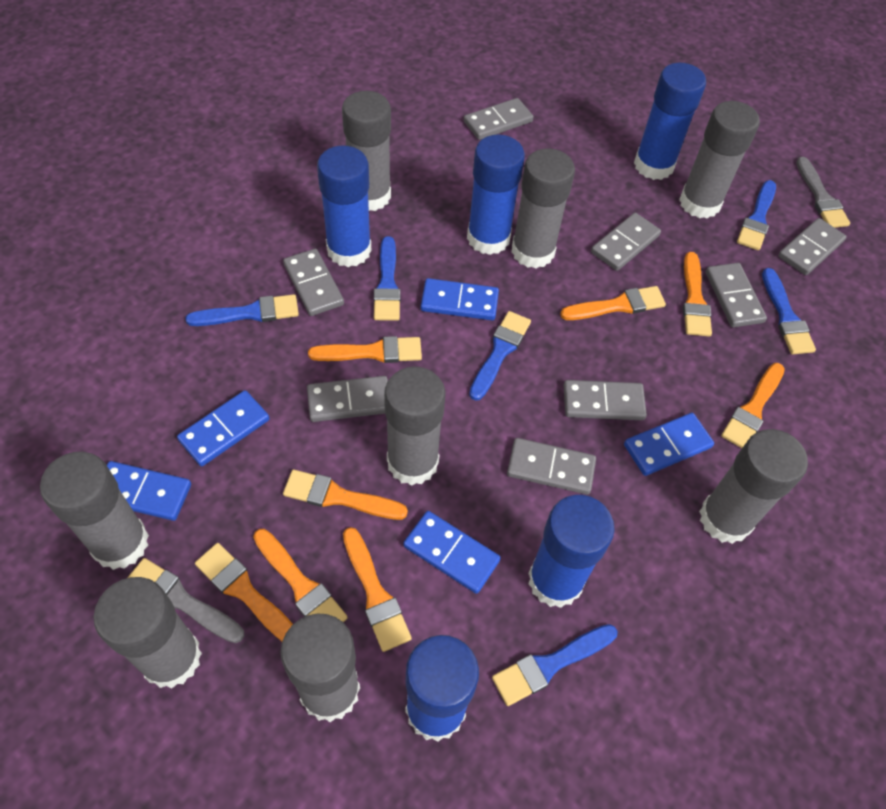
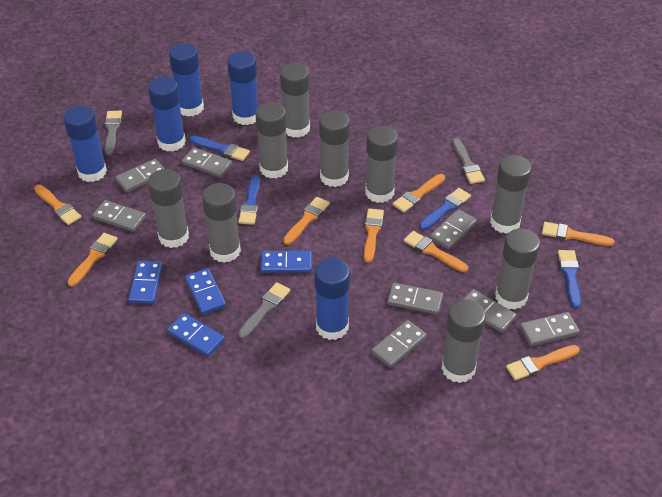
blue brush: [186,294,299,326] [374,236,401,321] [469,311,531,401] [492,624,618,706] [737,180,776,250] [762,268,816,354] = 6 -> [189,135,250,161] [238,175,260,225] [419,188,471,230] [558,250,581,308] = 4
blue domino: [107,461,191,521] [177,390,270,466] [403,511,501,594] [421,278,499,320] [624,413,714,476] = 5 -> [128,261,163,304] [167,313,225,357] [185,268,226,315] [261,251,312,273] = 4
grey brush: [127,558,244,643] [796,157,850,228] = 2 -> [105,110,122,155] [238,282,290,339] [452,138,485,184] = 3
grey glue stick: [40,452,149,570] [93,577,202,688] [281,613,360,722] [342,91,391,211] [384,367,445,486] [511,149,575,269] [679,101,760,219] [699,429,808,544] = 8 -> [148,169,189,248] [202,183,241,263] [255,102,288,179] [280,63,310,138] [319,110,350,187] [365,126,398,203] [441,300,486,383] [490,155,532,234] [495,228,540,310] = 9

